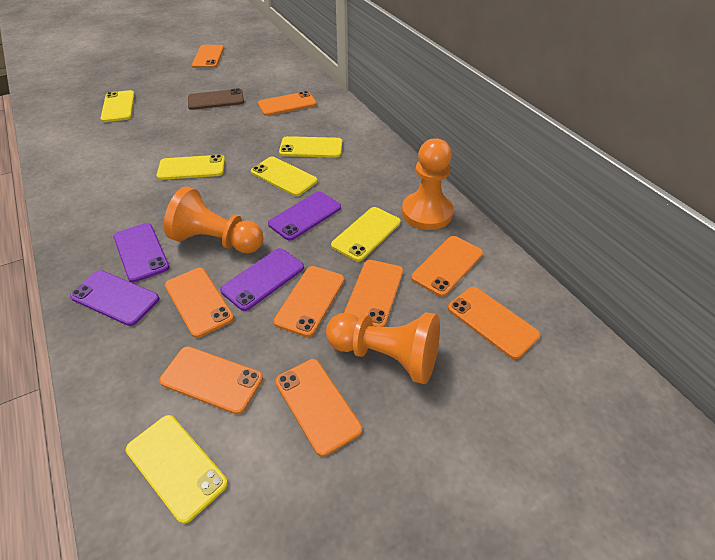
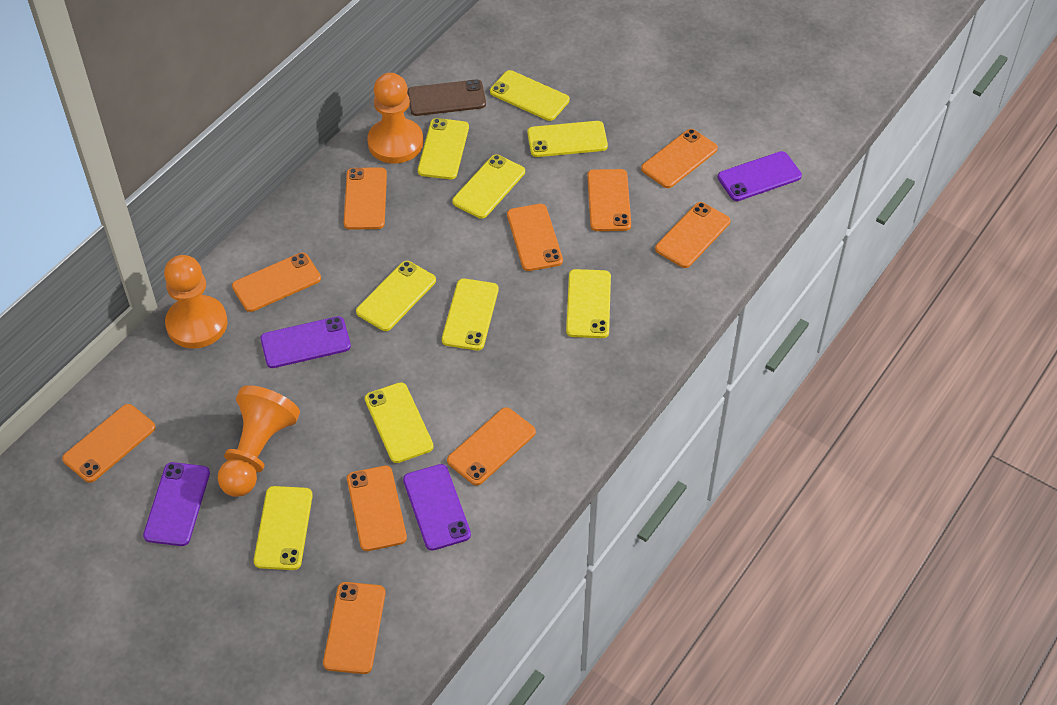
orange phone: [159,346,263,414] [165,268,234,338] [192,45,224,68] [258,91,317,116] [274,266,344,337] [275,359,362,457] [344,260,403,327] [411,236,483,297] [448,287,540,359] = 9 -> [62,404,156,483] [232,253,321,312] [323,582,386,674] [344,167,387,230] [347,466,407,551] [447,407,536,486] [507,204,563,271] [587,169,631,231] [641,129,718,188] [655,202,730,268] = 10
yellow phone: [100,90,135,122] [126,415,228,524] [157,154,225,180] [251,157,317,196] [279,136,343,158] [331,207,401,261] = 6 -> [254,486,313,570] [356,261,436,331] [365,382,434,463] [418,118,469,179] [442,279,498,350] [452,154,525,219] [490,70,570,121] [527,121,608,157] [566,269,611,338] = 9

